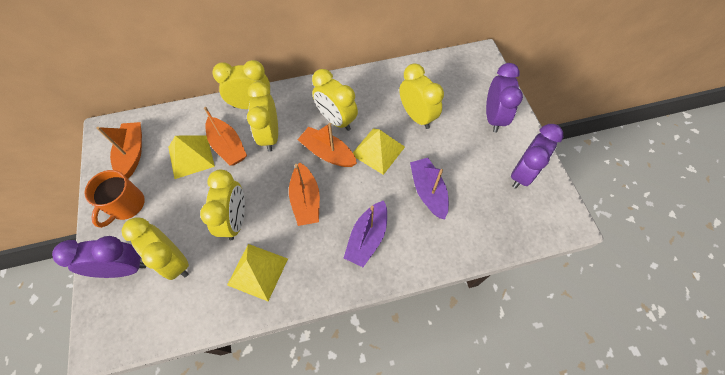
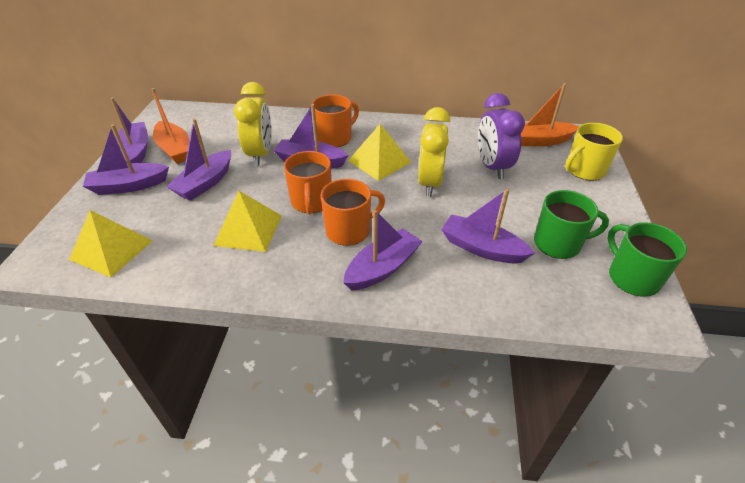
green mug: none = 0 -> [534,190,609,259] [608,222,687,296] = 2
orange boat: [96,122,142,179] [204,107,247,166] [289,163,320,226] [298,123,357,167] = 4 -> [152,88,190,164] [521,83,579,146] = 2
orange mug: [84,170,145,228] = 1 -> [284,151,332,215] [312,94,359,147] [321,179,385,246] = 3
purple boat: [344,201,387,267] [410,158,449,219] = 2 -> [83,124,169,195] [110,97,148,163] [166,119,231,201] [274,104,349,168] [343,210,423,290] [441,189,535,263] = 6
purple clock: [52,236,147,278] [486,63,523,132] [511,124,563,189] = 3 -> [478,93,525,179] = 1
yellow clock: [122,217,189,280] [200,169,245,240] [213,60,270,109] [247,82,278,152] [312,69,358,131] [399,63,444,129] = 6 -> [234,82,272,166] [418,107,450,197] = 2
yellow mug: none = 0 -> [565,123,623,181] = 1

